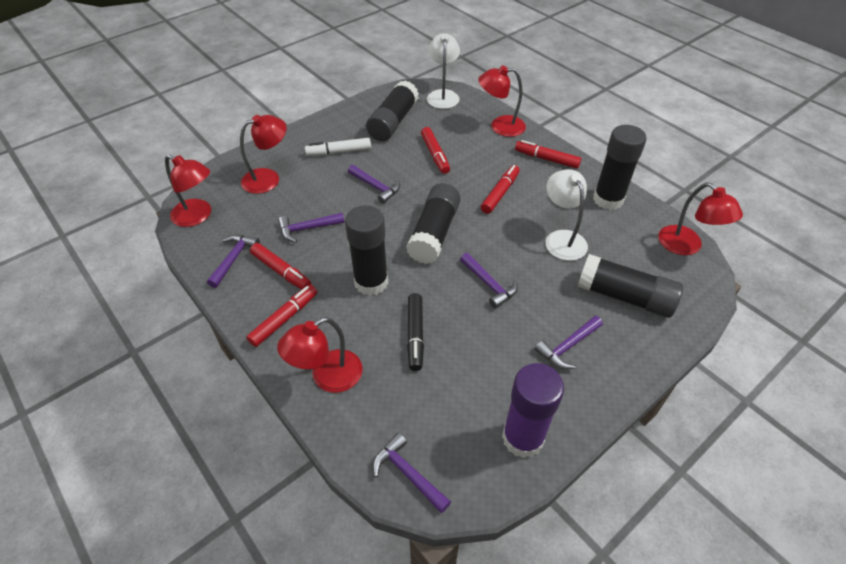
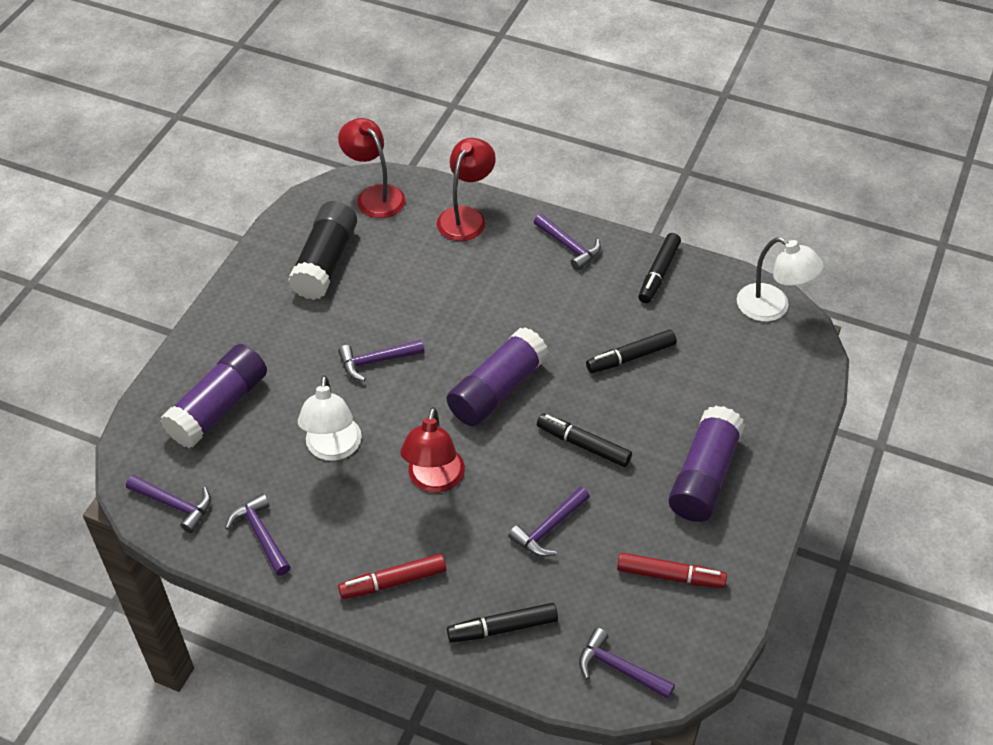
black glue stick: [345,205,388,296] [366,80,419,141] [406,183,461,264] [577,254,683,318] [593,125,647,210] = 5 -> [288,201,357,300] = 1
black marker: [407,293,424,371] = 1 -> [447,603,558,643] [537,413,632,467] [586,329,677,373] [638,233,681,303] = 4
purple glue stick: [502,363,564,458] = 1 -> [160,344,267,448] [447,327,549,426] [669,406,745,522] = 3
red lamp: [165,154,211,227] [240,115,287,194] [277,317,363,393] [478,65,526,137] [658,183,743,255] = 5 -> [338,118,406,218] [400,407,465,493] [437,138,496,241] = 3
red marker: [246,285,317,347] [250,243,311,290] [421,127,450,174] [481,165,520,214] [515,140,581,169] = 5 -> [338,554,446,599] [617,553,727,588] = 2
white marker: [305,138,371,156] = 1 -> none = 0

